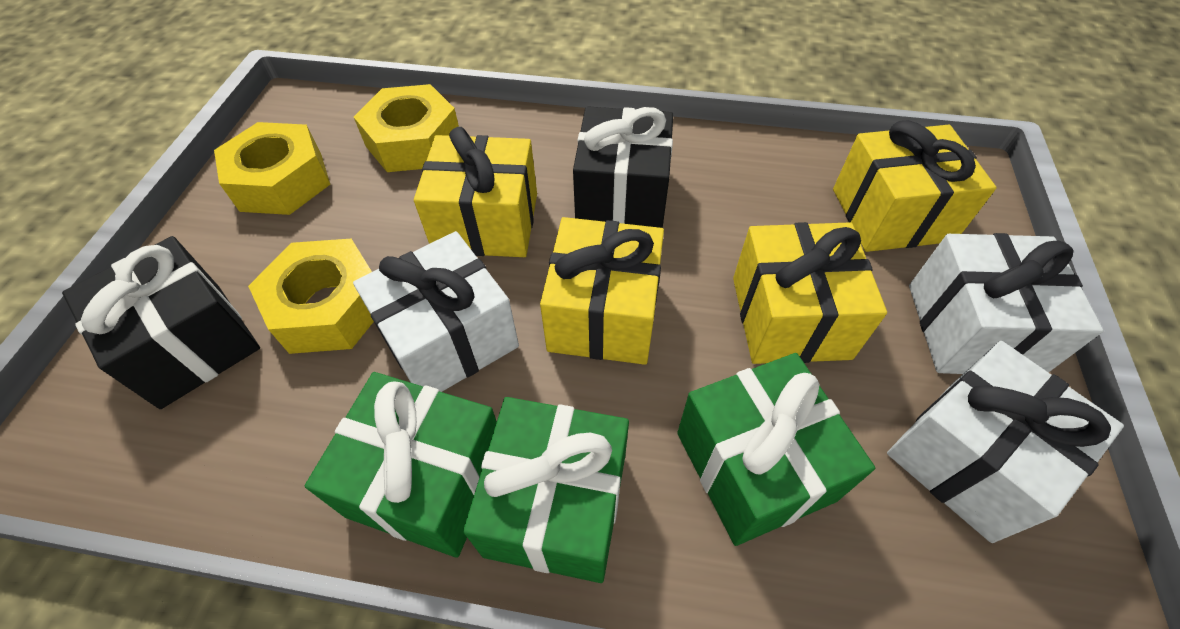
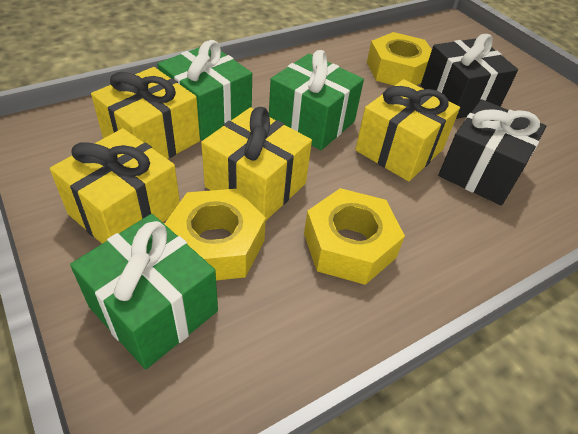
white gift: [353,231,519,392] [887,341,1124,543] [909,233,1104,374] = 3 -> none = 0

